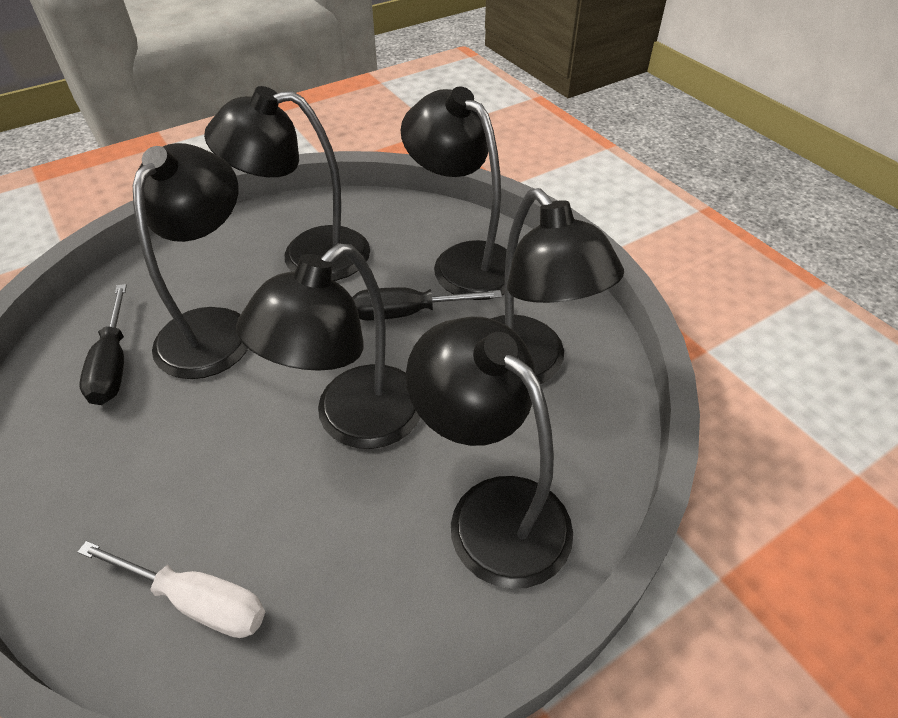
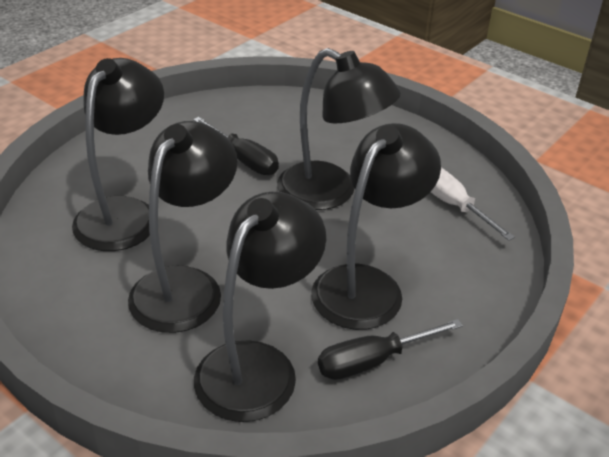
black lamp: [133,143,248,379] [204,86,370,281] [236,243,421,449] [400,87,507,300] [406,317,573,589] [490,188,624,384] = 6 -> [72,58,164,251] [128,121,238,333] [194,192,326,422] [277,48,401,210] [311,123,441,330] = 5

